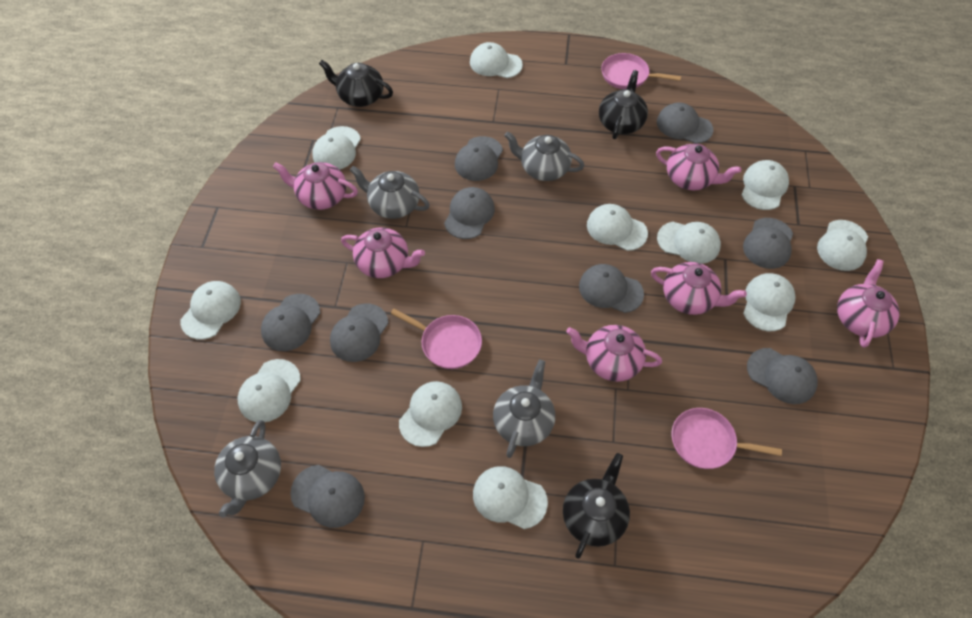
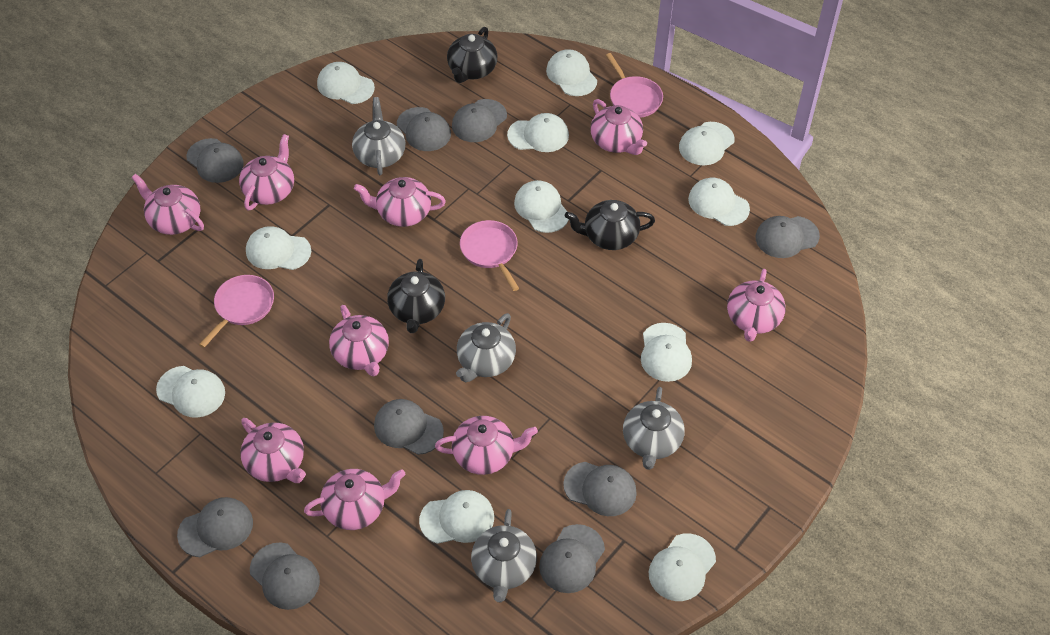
pink teapot: [273,162,358,210] [341,227,425,278] [566,325,662,382] [651,262,747,315] [656,144,741,190] [837,259,900,348] = 6 -> [131,174,204,235] [239,134,294,210] [240,418,306,483] [304,469,405,530] [329,305,389,376] [354,177,446,227] [435,416,538,475] [590,99,647,155] [727,269,786,342] = 9

